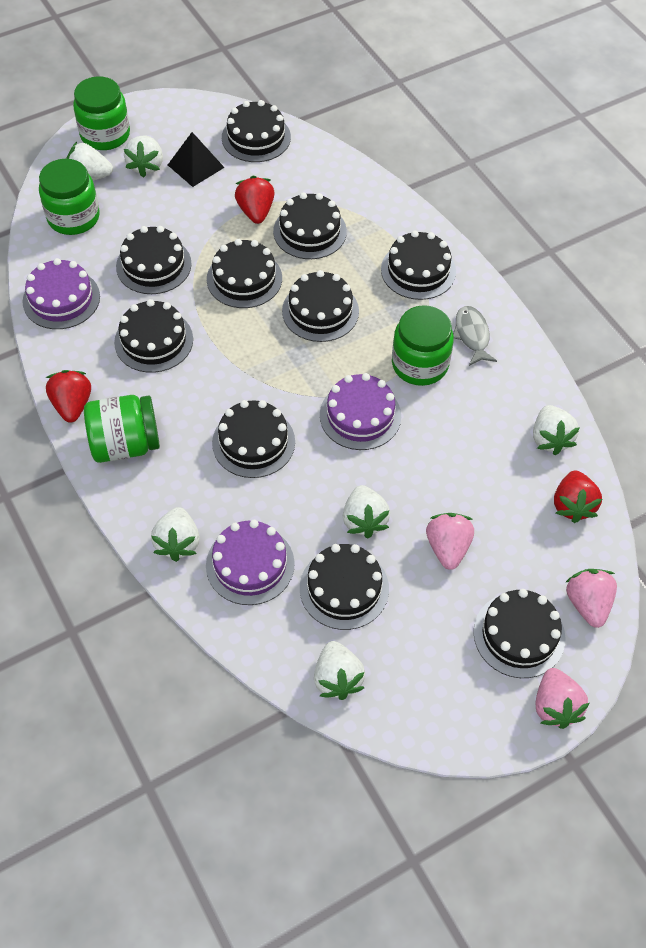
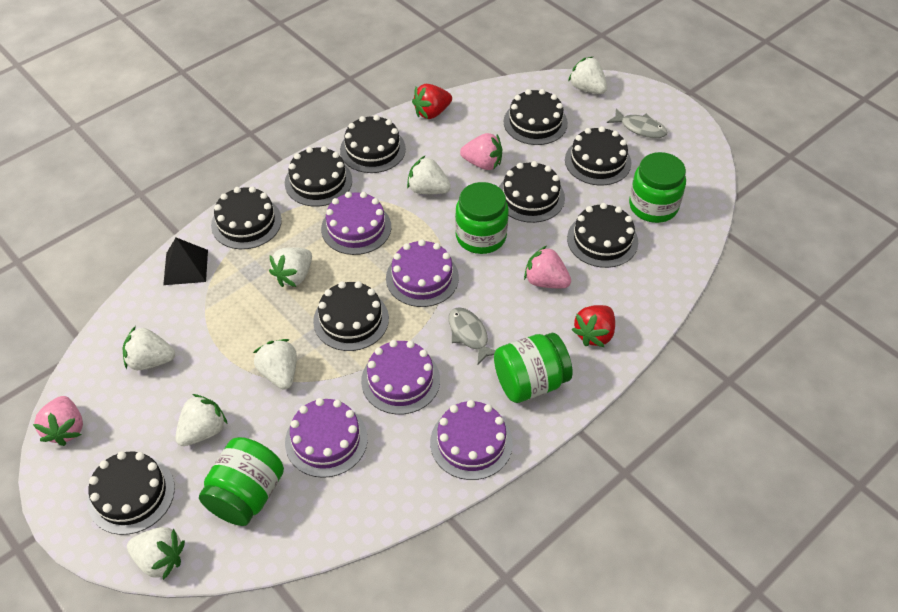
black cake: [114,299,193,373] [116,226,192,294] [207,239,282,308] [212,400,295,478] [222,100,291,162] [273,192,347,259] [282,270,359,342] [300,544,389,630] [381,230,456,300] [473,589,566,678] = 10 -> [87,451,175,535] [211,186,282,249] [285,146,352,207] [313,281,389,351] [340,115,406,173] [499,161,565,223] [504,89,568,145] [565,126,631,185] [567,203,638,268] = 9
grey fish: [453,306,497,366] = 1 -> [449,307,496,365] [607,108,668,138] = 2
purple cake: [22,258,100,329] [206,520,295,605] [320,373,401,450] = 3 -> [285,398,368,478] [321,192,391,255] [361,340,440,414] [386,239,459,307] [430,400,513,480] = 5
red strawberry: [46,370,91,423] [235,176,275,224] [554,471,602,523] = 3 -> [412,84,452,119] [572,305,615,347] = 2
white strawberry: [66,142,113,181] [124,135,163,178] [151,507,200,562] [314,641,365,700] [343,485,390,538] [533,405,580,455] = 6 -> [123,326,175,370] [127,527,185,580] [175,394,228,446] [253,339,297,390] [269,247,312,287] [407,155,451,194] [568,57,607,94] = 7

